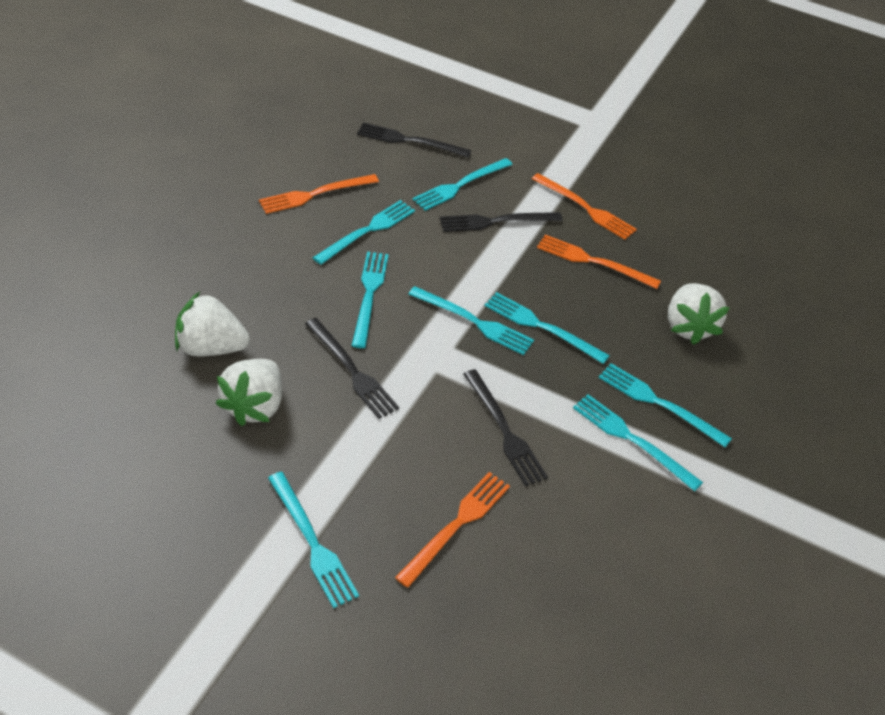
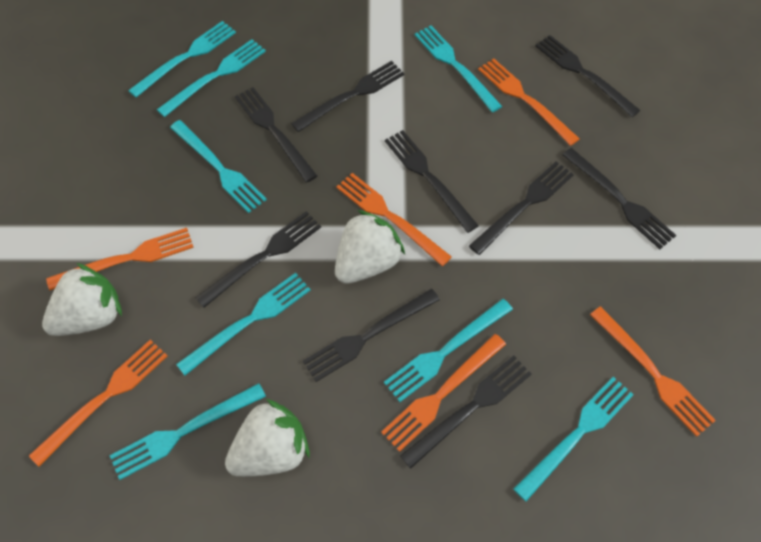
black fork: [305,318,399,419] [357,123,471,158] [440,212,562,232] [464,369,548,486] = 4 -> [195,211,321,308] [235,87,318,183] [291,61,405,132] [303,289,440,382] [385,130,479,233] [400,355,532,469] [469,161,574,255] [535,35,641,117] [563,148,676,249] = 9
orange fork: [259,174,379,214] [395,472,510,588] [532,173,637,240] [537,235,661,289] = 4 -> [29,340,167,466] [46,228,194,291] [336,173,452,266] [381,334,506,452] [478,58,580,146] [590,306,716,437] = 6

